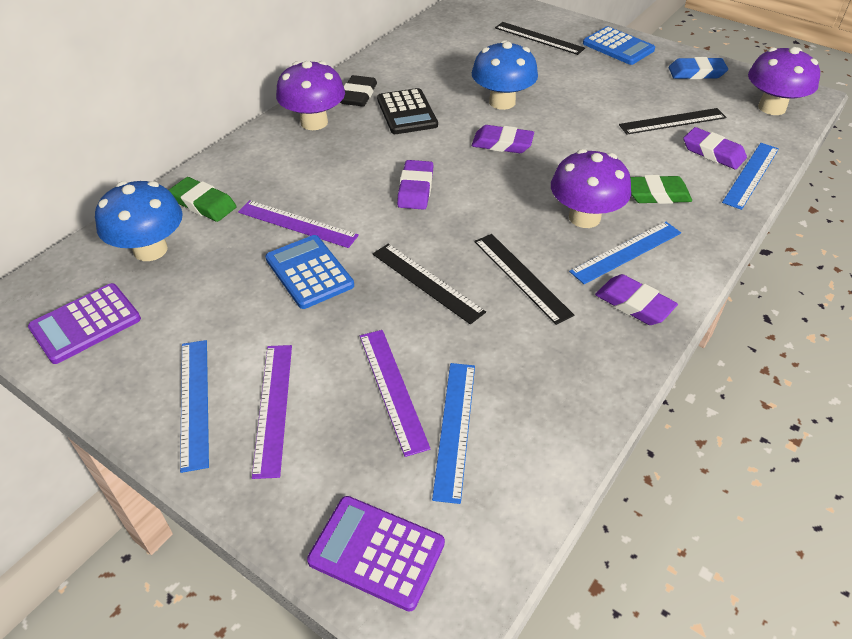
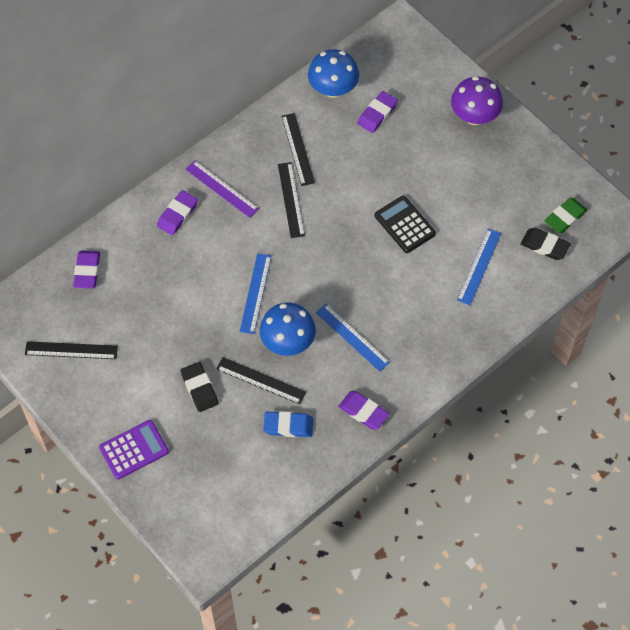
black eraser: [340,75,377,106] = 1 -> [180,362,219,412] [521,228,571,260] = 2
blue calculator: [265,235,354,309] [583,26,655,65] = 2 -> none = 0
blue ruler: [180,340,209,473] [432,363,475,504] [569,222,681,284] [722,143,779,210] = 4 -> [240,253,271,334] [316,304,390,372] [457,229,501,305] = 3
green eraser: [169,177,237,222] [630,175,692,204] = 2 -> [544,198,588,233] = 1
purple calculator: [28,283,141,364] [307,496,445,611] = 2 -> [99,420,169,480] = 1
purple mushroom: [276,61,345,130] [551,149,631,228] [748,47,820,115] = 3 -> [451,76,503,125] = 1
purple ruler: [238,200,359,248] [252,345,292,479] [360,330,431,457] = 3 -> [185,160,259,218] = 1

